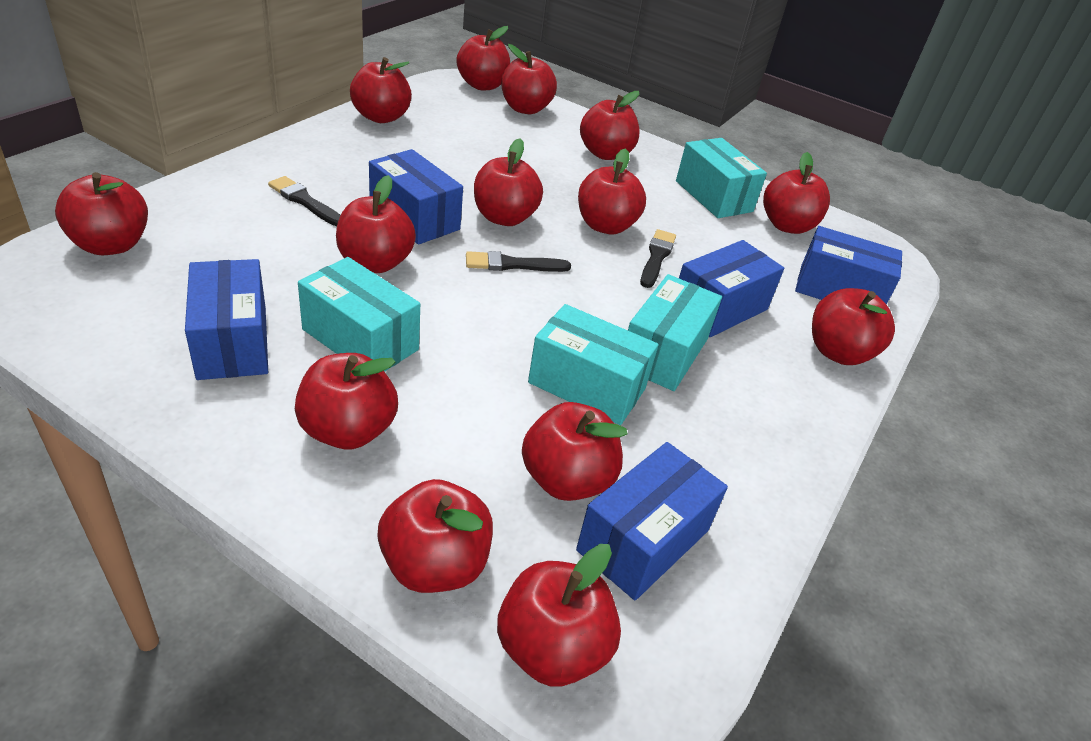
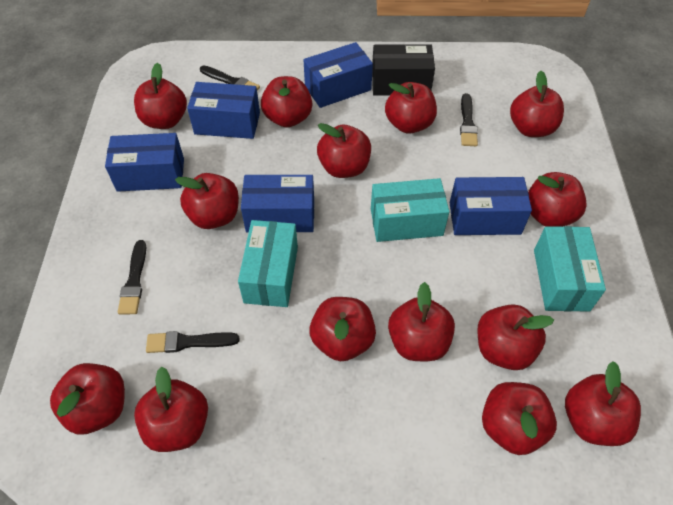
black box: none = 0 -> [372,44,435,96] = 1
black brush: [268,176,341,226] [466,251,571,272] [640,229,676,288] = 3 -> [118,240,146,315] [146,331,239,353] [200,65,260,91] [460,93,478,146] = 4
turquoise box: [298,257,420,372] [528,304,658,425] [628,274,722,391] [676,138,767,218] = 4 -> [238,220,298,307] [371,178,450,242] [534,226,606,312] = 3

